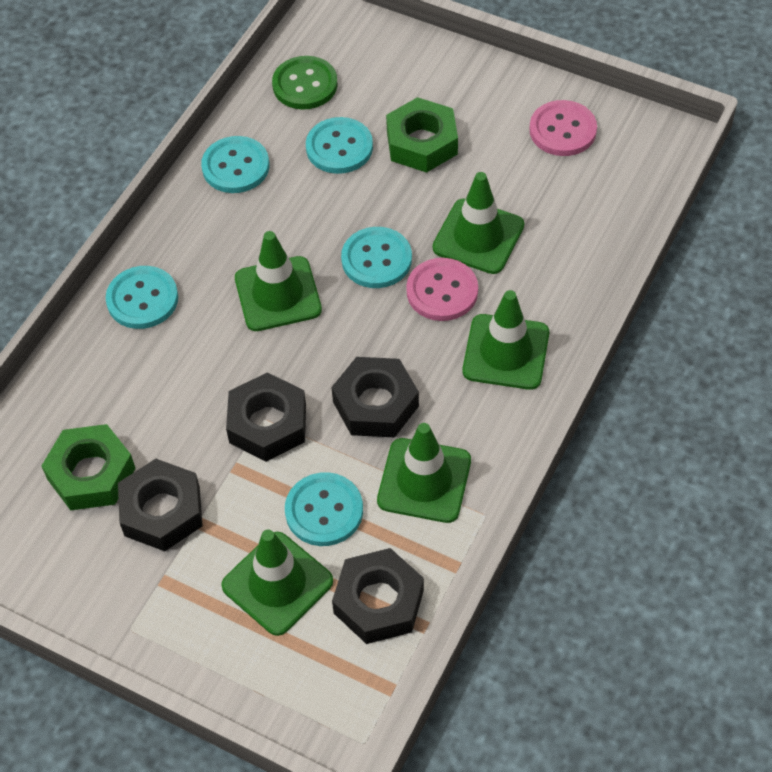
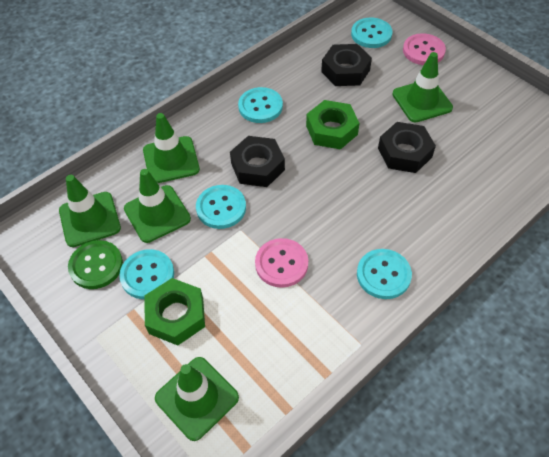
black nut: [118,459,203,551] [226,372,306,462] [331,357,419,438] [332,548,424,644] = 4 -> [230,136,285,187] [321,44,372,86] [378,122,436,173] = 3

